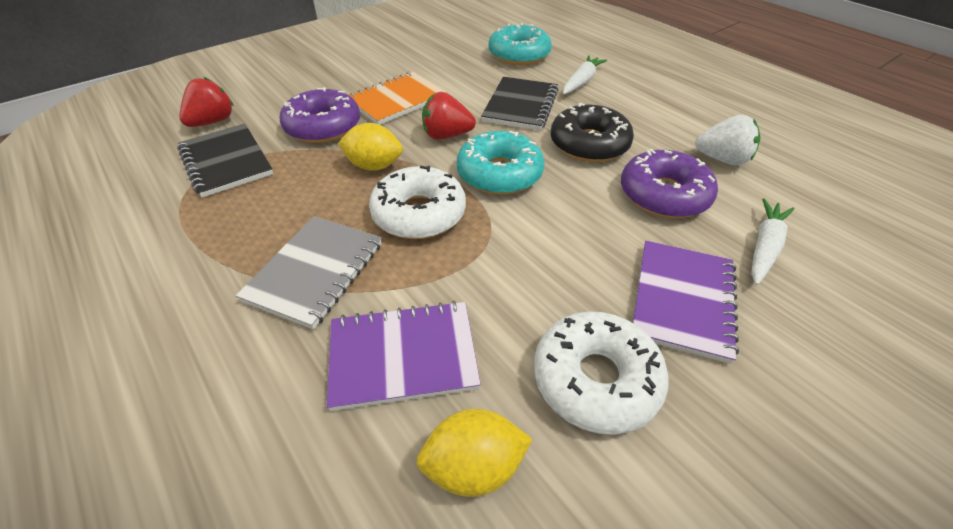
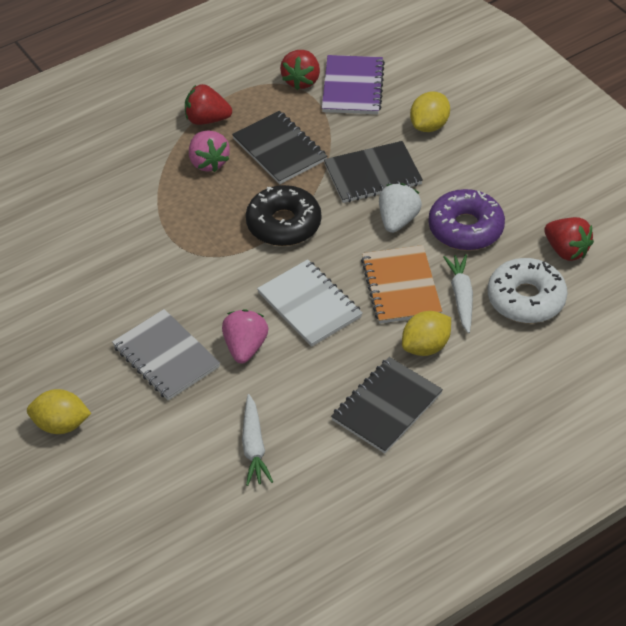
black notebook: [177,124,273,198] [481,77,559,131] = 2 -> [232,111,327,184] [324,141,423,203] [331,357,443,454] = 3
pink strawberry: none = 0 -> [189,131,230,172] [222,309,269,363] = 2
purple donut: [279,87,360,143] [621,149,718,218] = 2 -> [429,189,505,251] = 1
purple notebook: [326,301,481,411] [633,241,739,364] = 2 -> [322,55,385,114] = 1
red strawberry: [180,77,234,127] [422,92,476,140] = 2 -> [185,84,232,125] [280,50,320,90] [544,217,594,261] = 3
turquoise donut: [457,131,545,195] [488,23,552,65] = 2 -> none = 0
white donut: [369,166,466,239] [534,311,669,435] = 2 -> [488,258,568,323] = 1
white notebook: none = 0 -> [257,259,362,347] = 1
yellow lemon: [338,123,403,171] [416,409,533,497] = 2 -> [27,389,91,434] [402,311,451,356] [410,92,450,132] = 3

